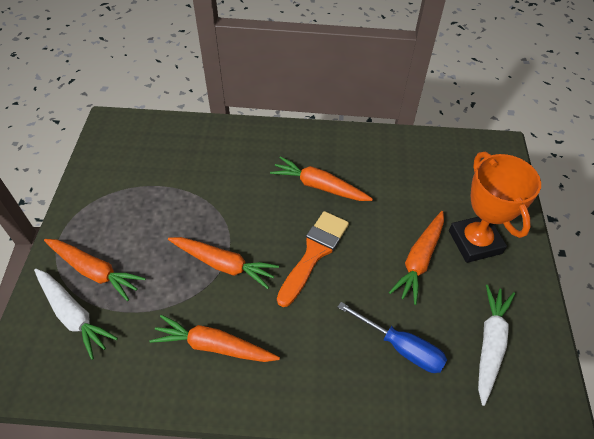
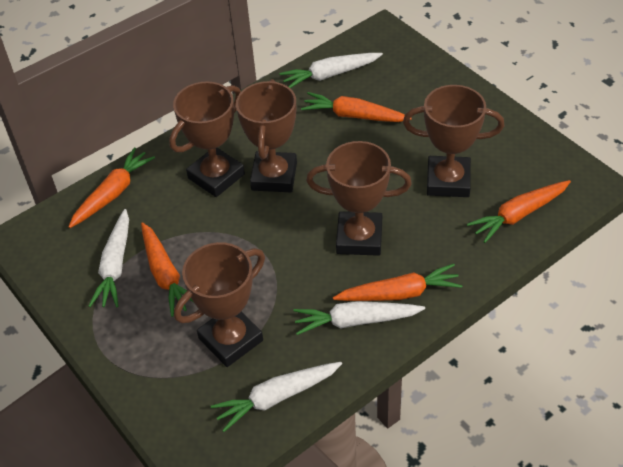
blue screwdriver: [337,302,447,373] = 1 -> none = 0
brown trophy: none = 0 -> [169,81,245,197] [174,242,265,367] [236,79,297,192] [306,141,412,256] [403,85,504,197] = 5
orange brush: [277,211,349,307] = 1 -> none = 0
orange trophy: [449,151,541,263] = 1 -> none = 0
white carrot: [34,269,118,360] [478,285,515,406] = 2 -> [89,209,129,307] [211,362,342,432] [279,53,383,88] [293,301,425,335] = 4

